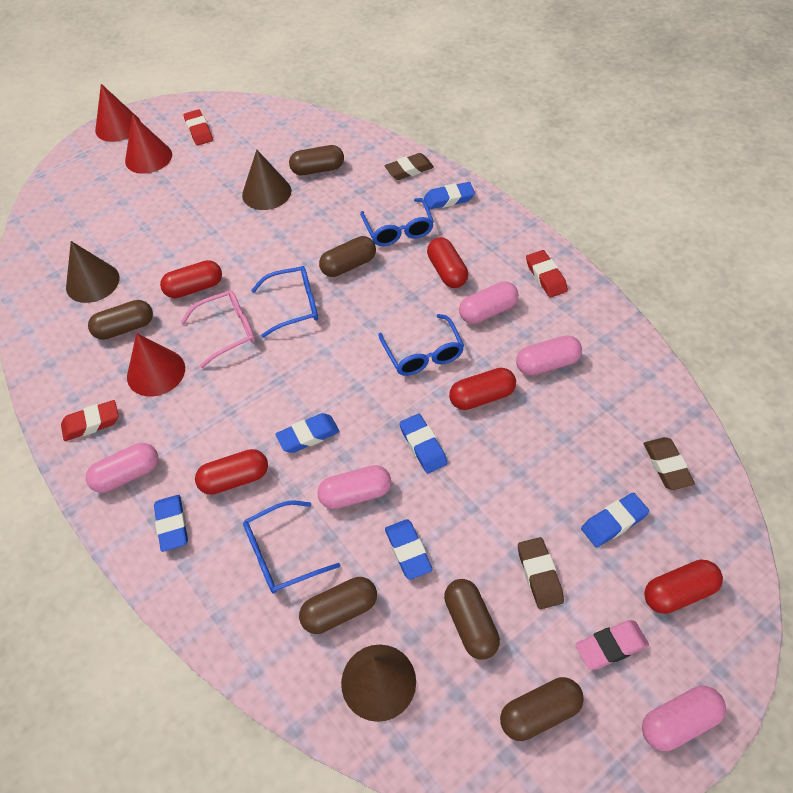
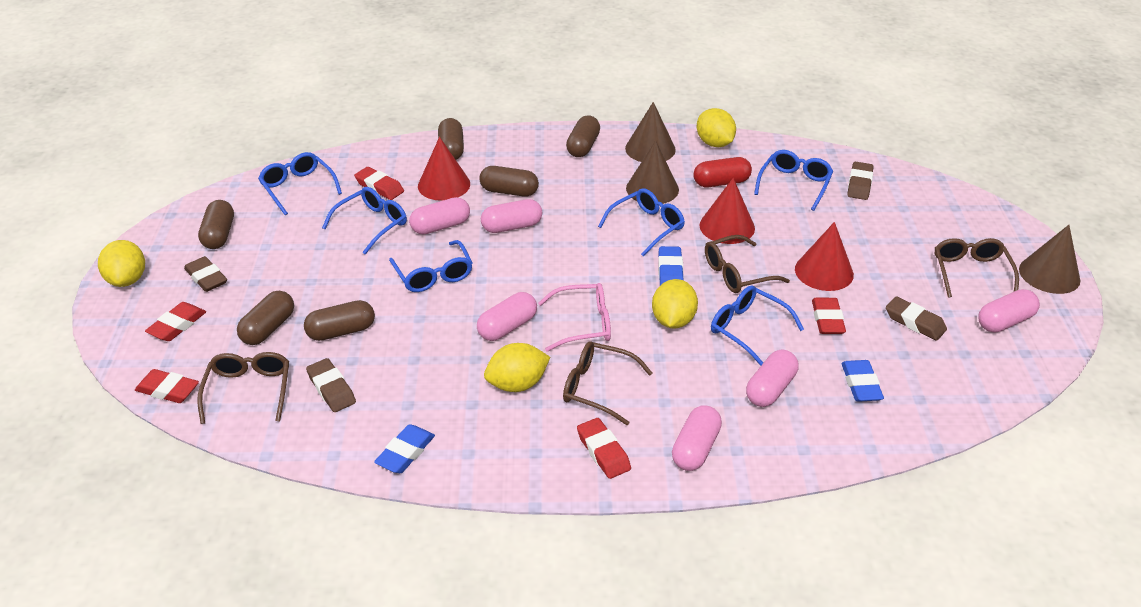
blue eraser: [154,495,188,552] [276,413,340,453] [385,519,432,580] [399,414,448,473] [424,182,475,210] [581,493,649,547] = 6 -> [374,424,435,473] [658,246,683,285] [841,360,884,402] = 3
blue glasses: [243,500,340,594] [251,266,318,338] [360,198,434,246] [379,314,464,376] = 4 -> [258,152,342,215] [322,187,407,255] [389,240,473,292] [598,188,685,257] [711,285,804,366] [754,150,833,211] = 6
brown eraser: [384,153,434,180] [518,537,564,609] [643,437,695,490] = 3 -> [184,256,227,292] [306,358,356,412] [847,162,874,200] [886,296,947,341] = 4
brown glasses: none = 0 -> [197,352,289,424] [563,341,652,425] [705,235,790,293] [935,238,1019,298] = 4
pink capsule: [86,443,158,493] [317,465,391,509] [459,282,519,324] [516,335,582,376] [642,686,726,751] = 5 -> [409,197,470,234] [477,292,537,341] [481,199,542,233] [672,405,722,471] [746,350,798,407] [978,289,1040,333] = 6
pink eraser: [575,620,649,670] = 1 -> none = 0
red capsule: [160,260,222,298] [195,449,268,495] [427,237,468,288] [449,368,516,410] [644,560,723,614] = 5 -> [693,157,752,187] = 1
red eraser: [61,400,119,441] [184,109,213,146] [526,250,568,297] = 3 -> [135,369,199,403] [145,302,206,341] [354,167,404,200] [577,418,631,479] [812,298,846,334] = 5
yellow lemon: none = 0 -> [98,240,145,287] [484,343,550,392] [652,279,698,329] [697,108,736,147] = 4

